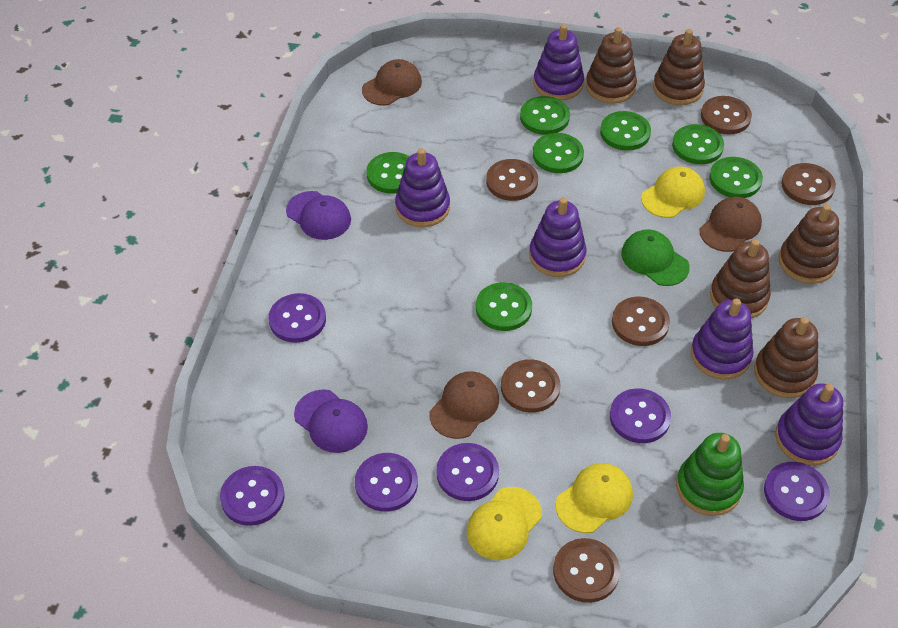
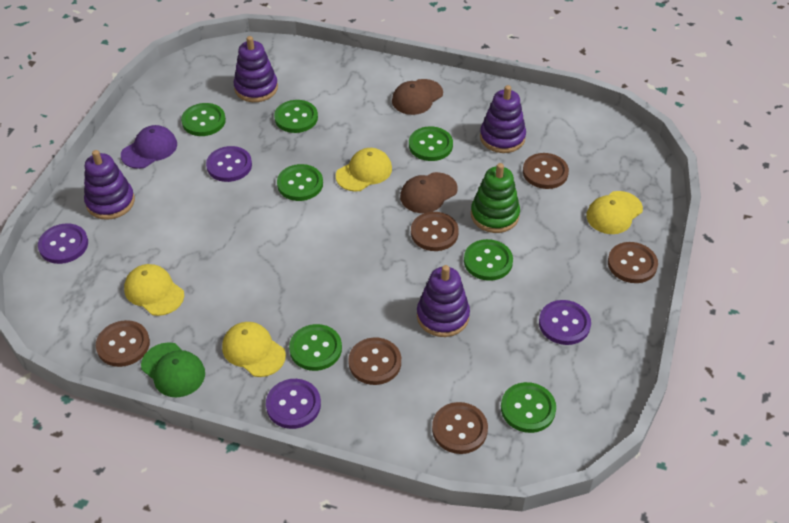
brown cap: [362,59,422,106] [430,371,499,439] [699,197,762,252] = 3 -> [392,79,443,115] [400,172,458,213] = 2
brown stacking toy: [586,27,637,104] [653,29,705,105] [710,239,771,318] [754,317,818,398] [778,204,839,284] = 5 -> none = 0
purple button: [220,466,285,526] [269,293,326,343] [355,453,418,512] [436,443,499,501] [610,388,671,443] [764,462,830,521] = 6 -> [38,223,88,264] [206,146,252,182] [266,379,321,429] [539,300,591,345] = 4
purple cap: [286,191,351,240] [294,389,368,453] = 2 -> [121,125,177,169] = 1
purple stacking toy: [395,148,450,227] [529,197,586,277] [534,24,584,100] [691,299,754,380] [775,383,843,465] = 5 -> [84,150,135,220] [234,36,278,102] [417,265,470,337] [480,85,526,153] = 4
yellow cap: [467,487,542,560] [555,463,633,533] [641,166,705,218] = 3 -> [124,264,184,316] [222,322,286,377] [336,148,392,192] [586,191,643,234] = 4

